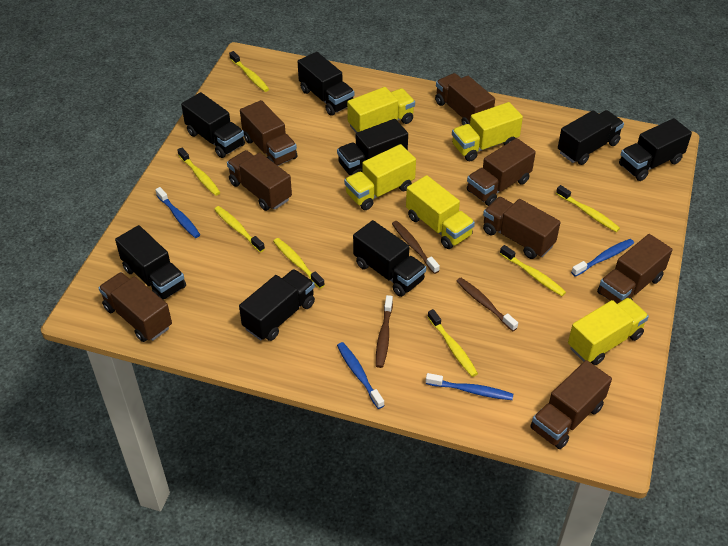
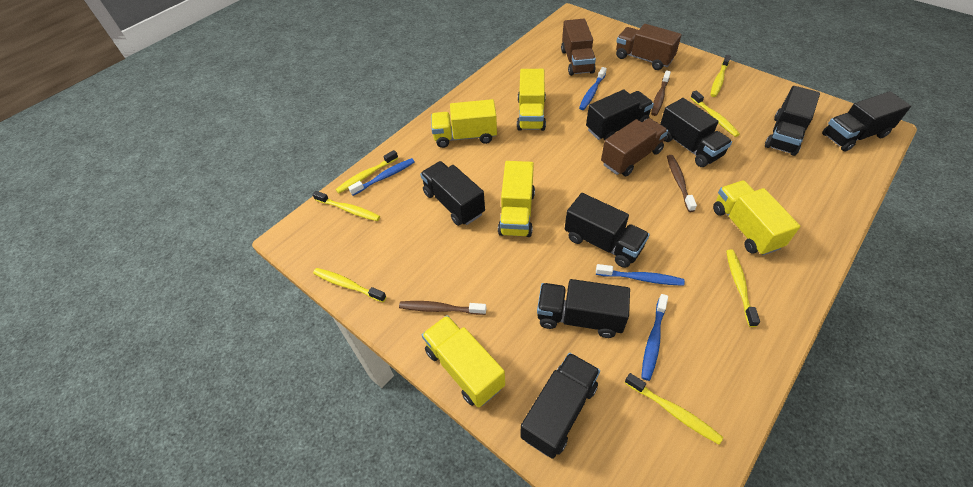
brown truck: [99,272,172,342] [227,150,292,211] [240,100,298,166] [435,73,495,125] [467,138,536,206] [483,197,561,259] [530,360,612,449] [597,234,672,304] = 8 -> [561,19,596,76] [601,118,668,176] [616,24,682,70] = 3

